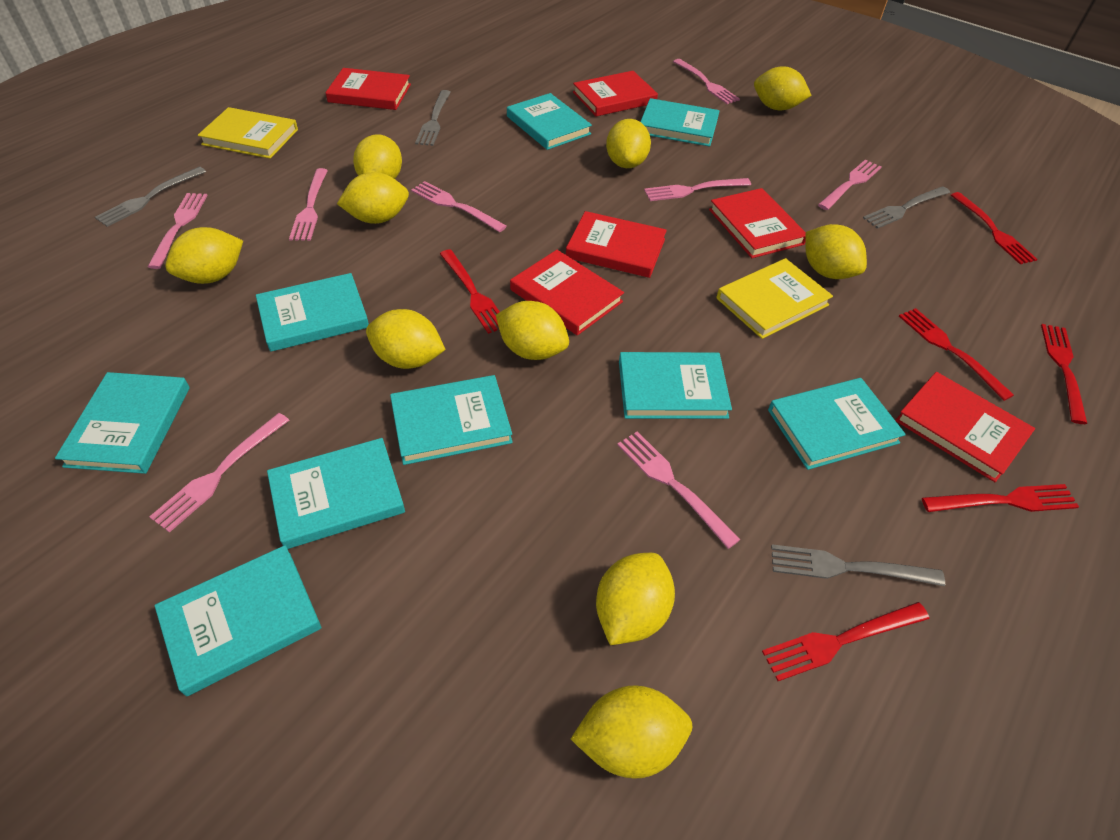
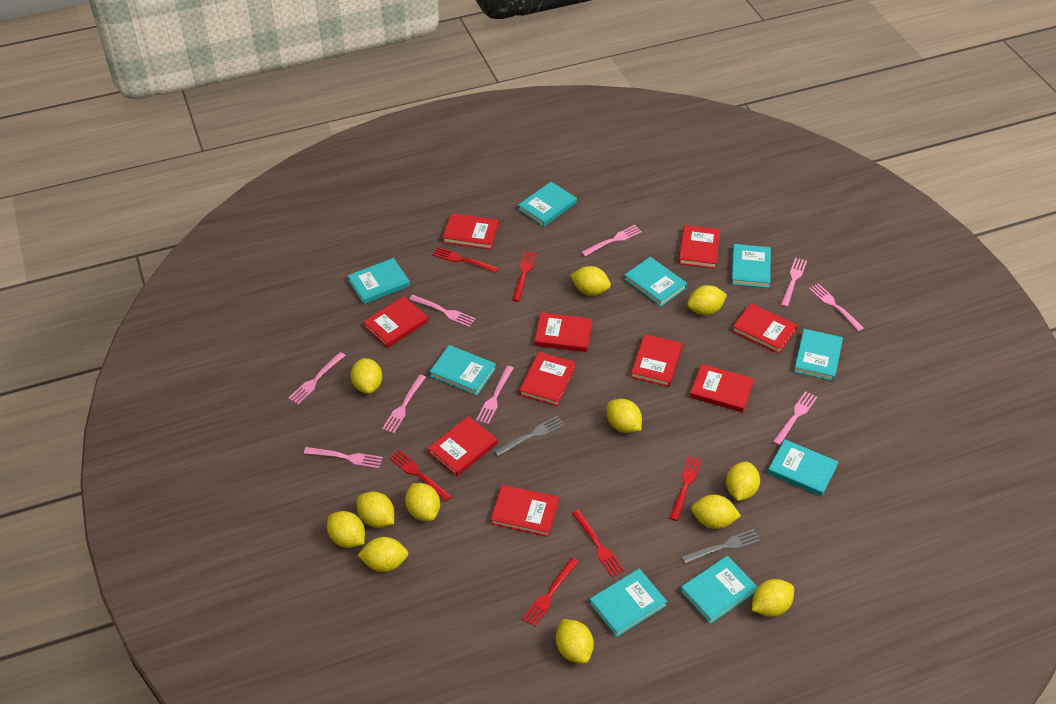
grey fork: [95,167,206,227] [415,90,451,146] [771,544,945,586] [863,186,950,229] = 4 -> [494,416,565,456] [681,529,761,564] = 2
pink fork: [148,193,208,269] [149,413,289,533] [289,168,328,241] [411,181,507,232] [617,431,741,549] [644,178,751,201] [673,59,740,104] [818,160,881,210] = 8 -> [288,352,346,405] [304,447,383,469] [382,374,426,433] [409,295,476,327] [476,366,514,425] [581,225,642,256] [773,391,817,446] [781,258,807,307] [809,283,864,332] = 9
red book: [326,68,411,110] [510,250,624,336] [566,211,667,278] [573,71,658,117] [709,188,806,258] [895,372,1035,482] = 6 -> [363,296,429,348] [428,416,498,476] [443,213,499,250] [491,485,559,537] [519,352,576,406] [535,312,593,352] [631,334,683,387] [678,225,721,269] [690,364,754,413] [732,303,798,354] = 10
yellow book: [198,107,298,159] [716,258,833,339] = 2 -> none = 0
yellow lemon: [165,227,243,284] [337,172,409,224] [353,135,402,179] [366,309,446,369] [496,301,569,360] [571,686,692,778] [596,553,675,645] [606,119,651,168] [754,66,812,110] [805,224,867,279] = 10 -> [327,511,365,548] [351,358,382,394] [357,492,394,528] [357,537,409,572] [405,483,440,521] [556,619,594,664] [570,266,611,296] [607,399,642,433] [687,285,727,315] [691,495,741,529] [726,462,760,501] [752,579,794,617] = 12

